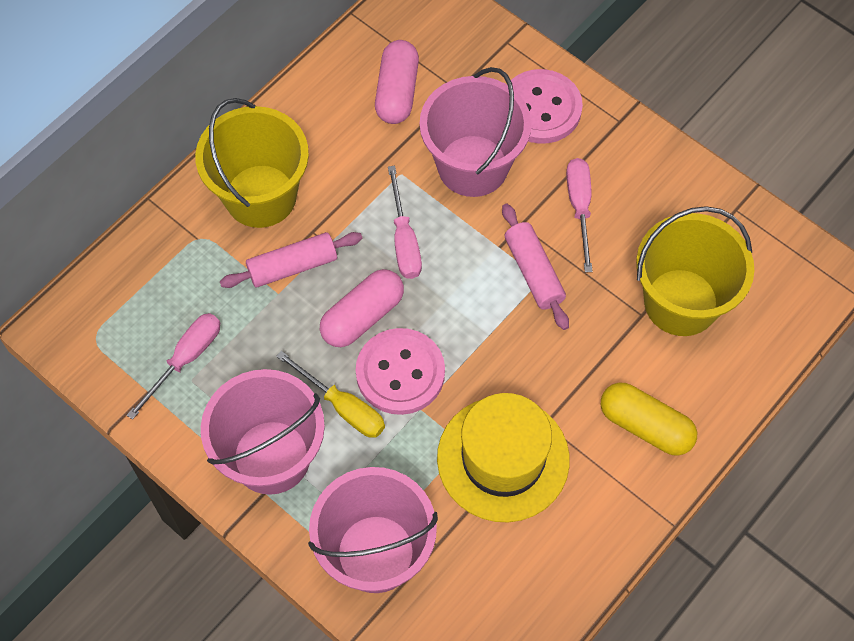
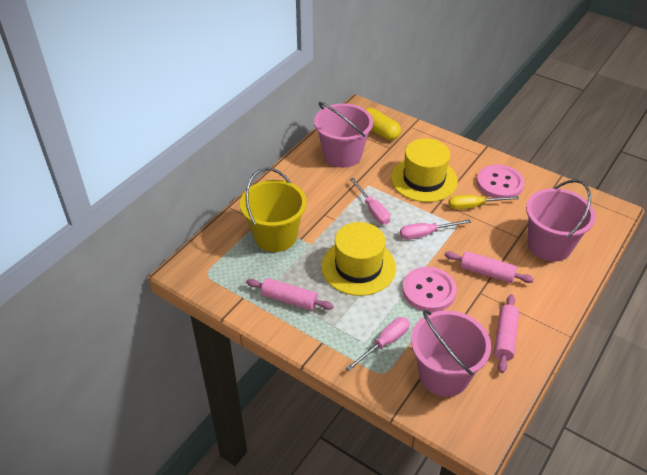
pink capsule: [320,269,404,347] [375,40,419,124] = 2 -> none = 0
pink rolling pin: [220,232,363,288] [502,204,569,330] = 2 -> [246,278,334,310] [445,251,534,283] [494,294,519,373] = 3
yellow bucket: [195,98,309,228] [636,206,754,336] = 2 -> [240,168,307,252] = 1
yellow hat: [437,393,570,522] = 1 -> [321,222,396,296] [391,138,458,202] = 2

